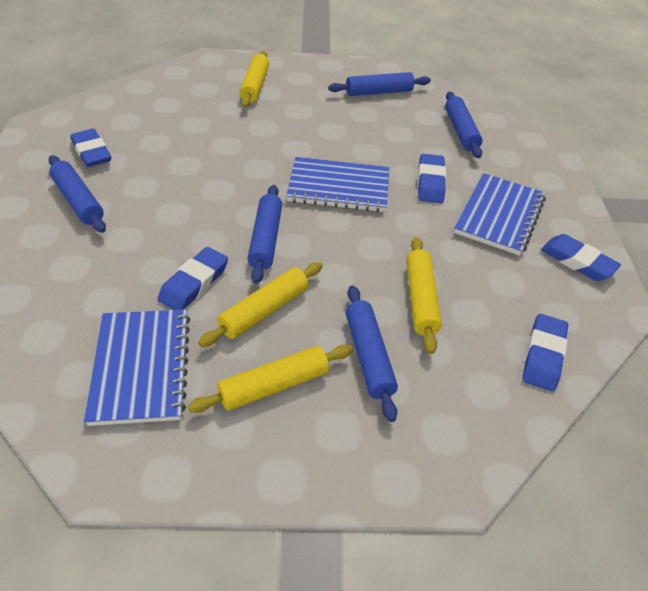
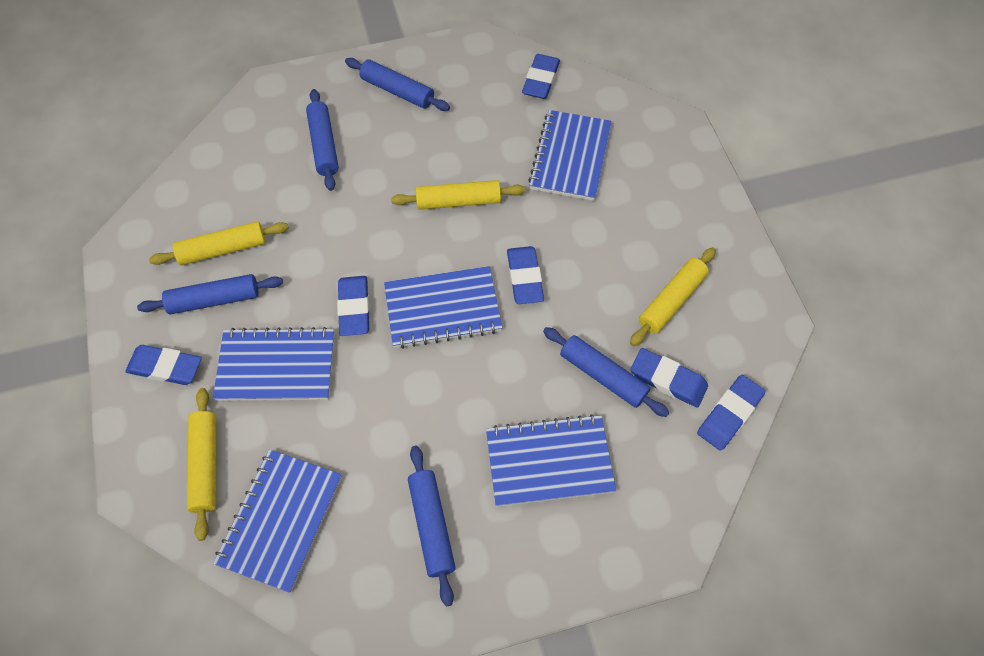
blue eraser: [71,129,111,167] [158,247,228,310] [418,154,446,203] [522,314,568,392] [541,234,621,281] = 5 -> [125,345,202,385] [337,276,370,336] [507,246,544,304] [522,54,560,99] [631,348,708,407] [697,375,765,451] = 6
blue notebook: [84,310,190,426] [286,157,389,212] [454,173,546,256] = 3 -> [213,327,335,401] [213,449,342,593] [384,266,502,349] [486,414,616,507] [528,110,612,201] = 5

